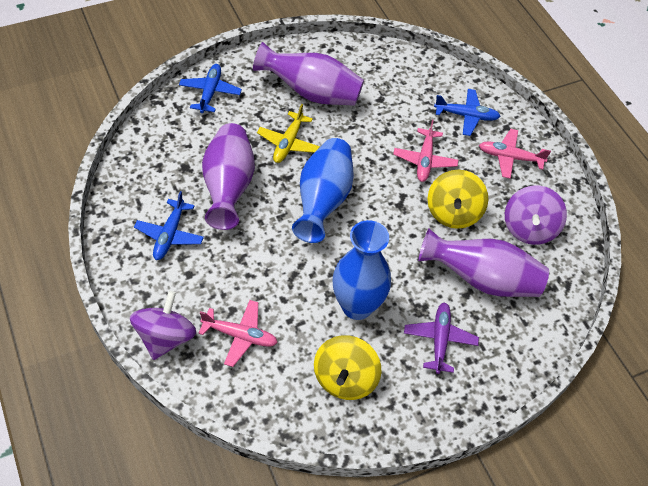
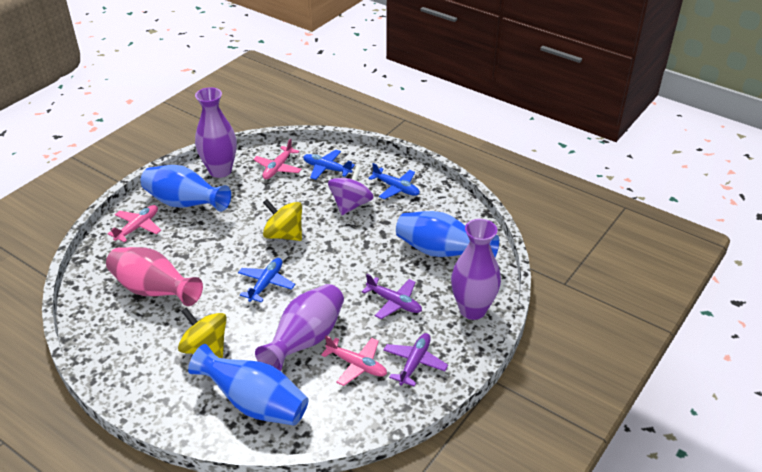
blue vase: [292,138,354,243] [333,220,391,320] = 2 -> [140,165,231,212] [188,344,308,426] [396,211,499,257] = 3
pink vase: none = 0 -> [106,247,203,306] = 1
purple plane: [404,302,479,374] = 1 -> [362,274,422,319] [383,333,448,387] = 2
purple spinning top: [130,291,196,360] [505,185,567,245] = 2 -> [328,166,374,215] = 1
yellow plane: [257,104,320,163] = 1 -> none = 0

